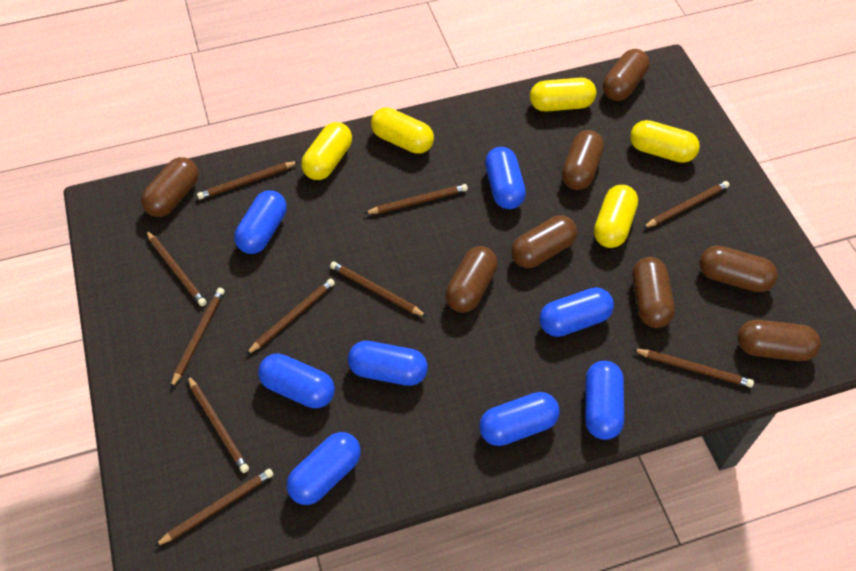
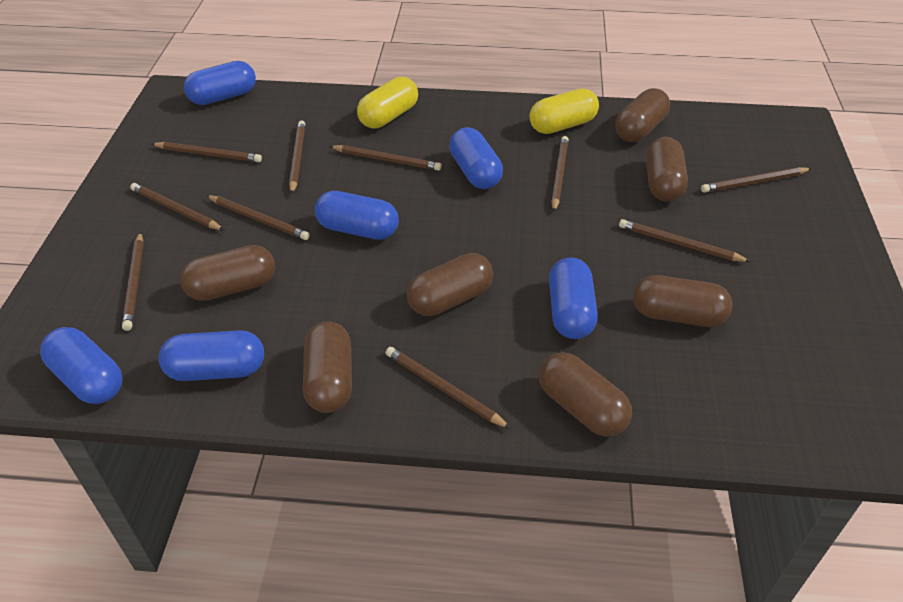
blue capsule: [234,190,287,254] [258,354,335,408] [287,432,361,505] [348,341,428,386] [479,392,559,446] [485,147,526,209] [540,287,614,337] [585,361,624,440] = 8 -> [40,327,122,404] [158,330,264,381] [184,61,256,105] [315,191,399,240] [449,127,503,189] [549,258,598,339] = 6
brown capsule: [141,157,199,217] [445,246,498,313] [511,215,577,268] [562,130,604,190] [603,49,649,101] [632,257,675,328] [699,246,778,292] [737,320,821,361] = 8 -> [180,245,275,301] [303,321,352,413] [407,253,493,316] [539,352,632,437] [615,88,670,142] [633,275,733,327] [646,137,688,202] = 7
yellow capsule: [301,122,352,180] [371,107,434,154] [530,78,596,112] [594,185,638,248] [630,120,700,163] = 5 -> [357,76,418,128] [530,88,599,134] = 2

